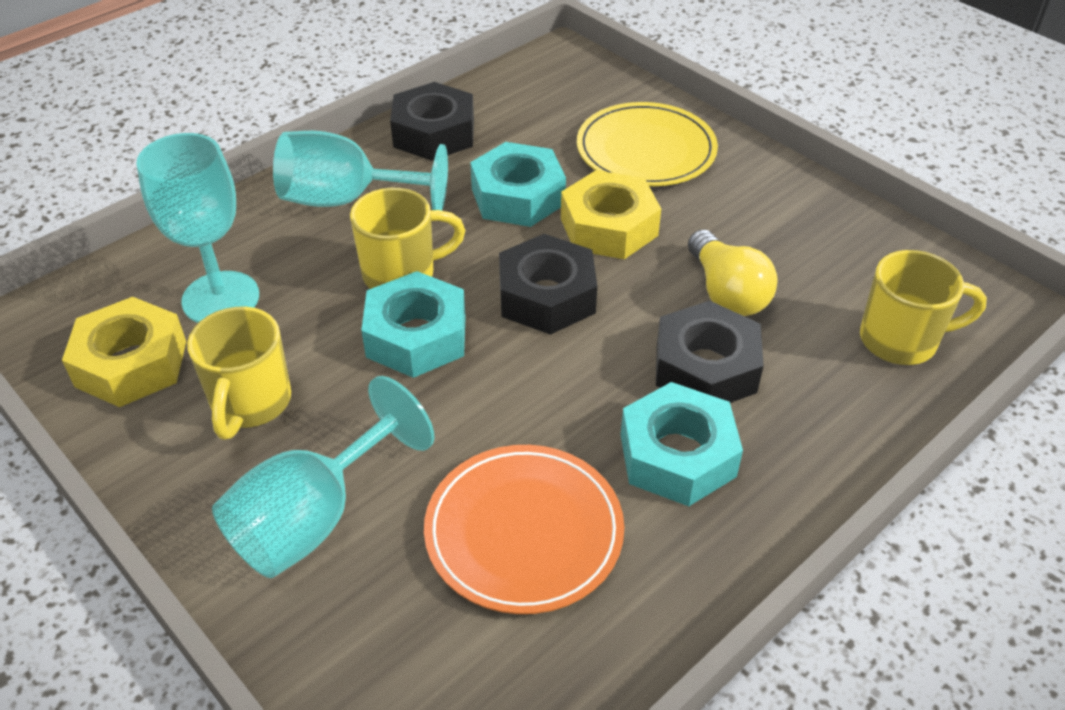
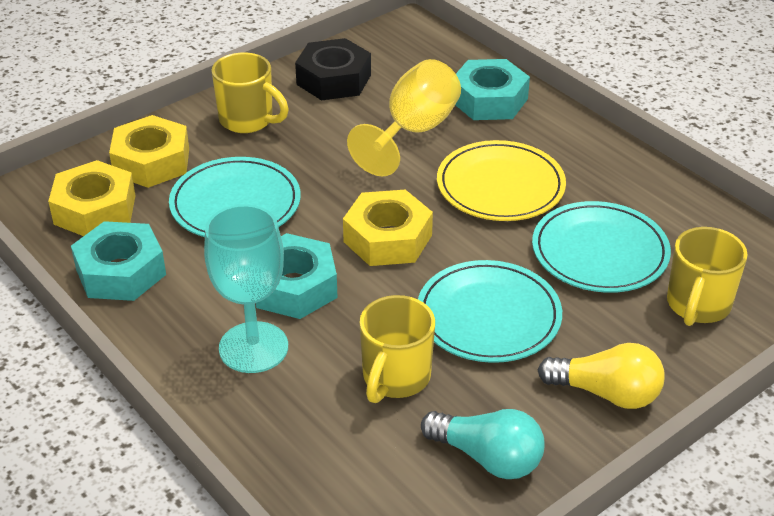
black nut: [390,82,474,161] [499,234,597,335] [656,301,764,403] = 3 -> [295,38,371,101] = 1
orange plate: [424,445,624,614] = 1 -> none = 0
turquoise goblet: [137,133,259,323] [212,376,435,578] [273,131,448,211] = 3 -> [204,204,288,373] = 1
turquoise light bulb: none = 0 -> [421,409,544,479] = 1
turquoise plate: none = 0 -> [169,157,301,237] [418,260,562,363] [532,201,671,293] = 3
yellow goblet: none = 0 -> [347,59,461,176] = 1
yellow nut: [62,297,186,407] [561,170,661,259] = 2 -> [48,160,136,236] [109,115,189,188] [343,190,433,266] = 3

